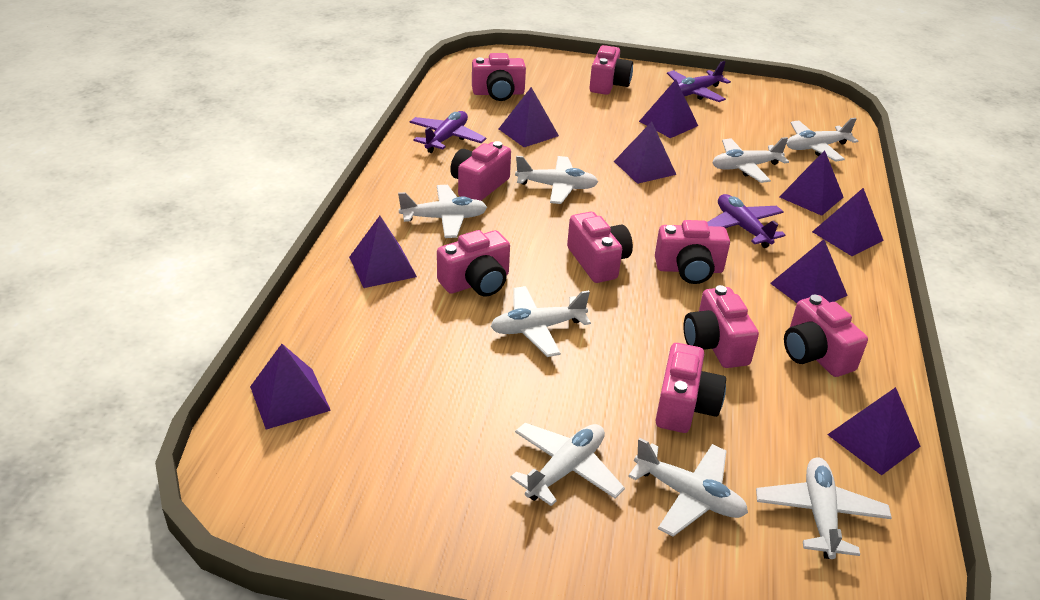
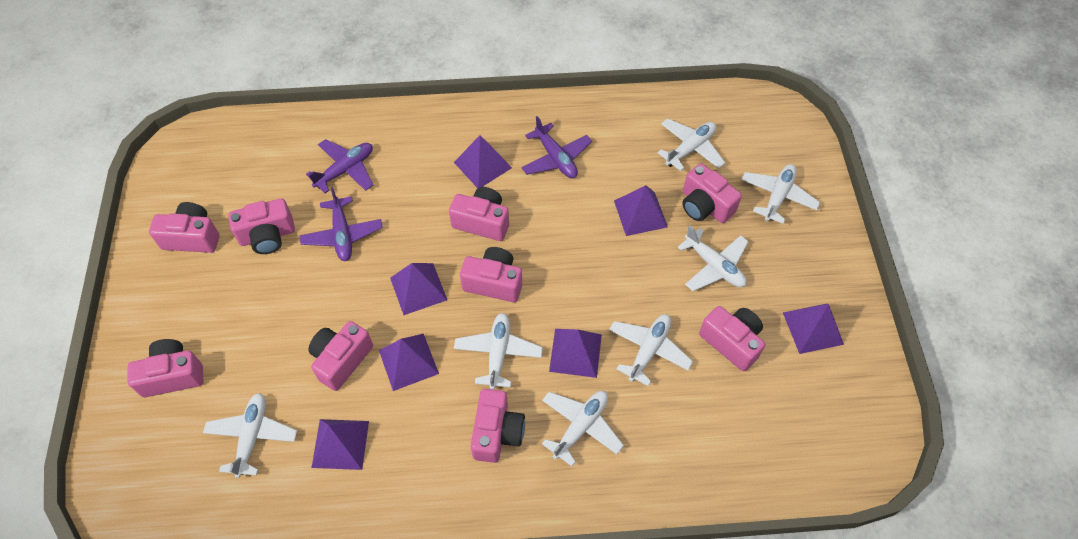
purple pyramid: [250,344,331,429] [349,216,417,288] [499,87,559,147] [614,122,677,184] [639,80,698,138] [770,239,848,303] [779,150,843,216] [812,188,884,256] [827,387,920,475] = 9 -> [312,419,369,470] [379,334,439,391] [390,263,447,315] [454,135,512,188] [549,329,602,378] [614,186,668,236] [783,304,844,354] = 7
white plane: [398,185,487,238] [490,286,591,357] [511,423,625,506] [515,156,598,204] [628,438,748,537] [712,137,789,183] [756,458,892,559] [787,118,858,162] = 8 -> [203,393,297,478] [454,313,543,390] [542,391,624,466] [609,314,693,386] [657,118,725,171] [678,225,749,291] [741,164,820,224] = 7

